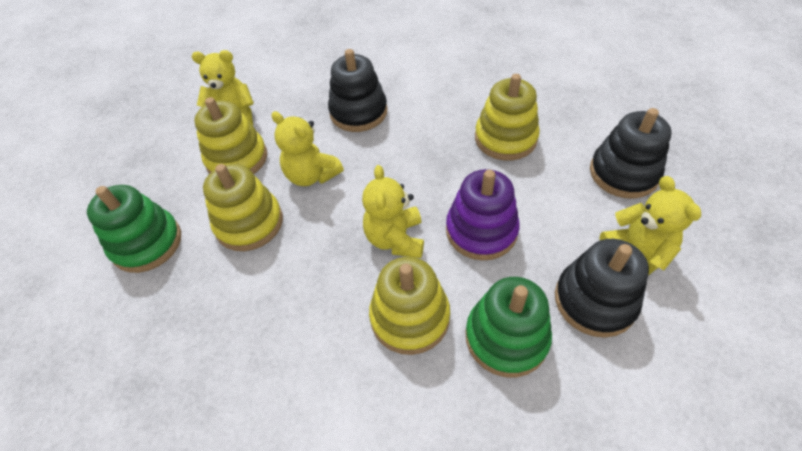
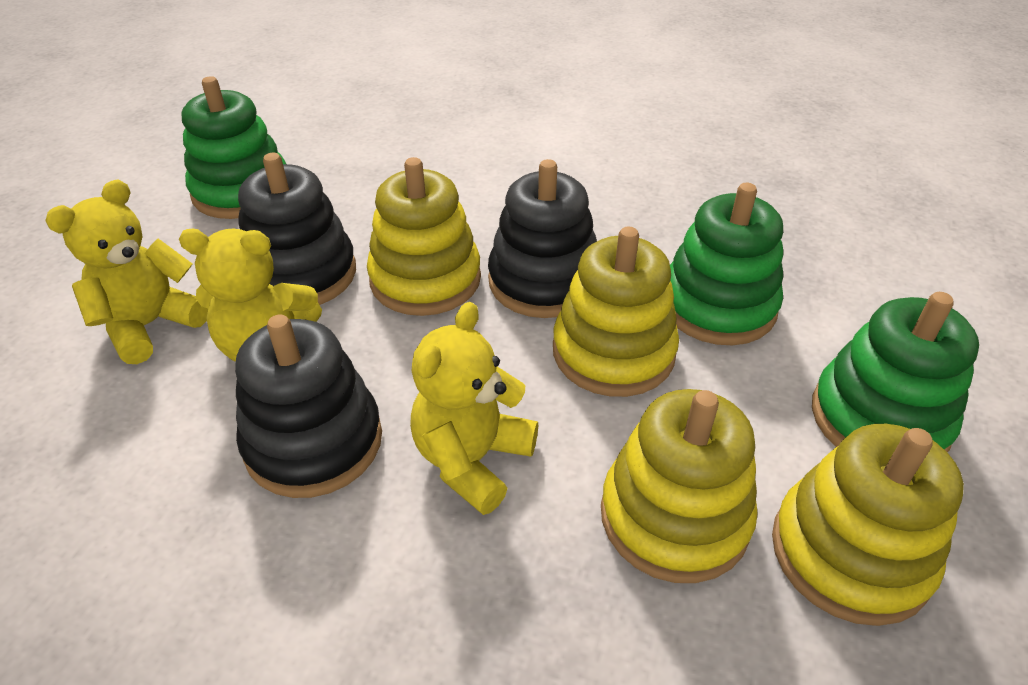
green stacking toy: [87,185,181,273] [465,277,552,377] = 2 -> [182,76,286,219] [670,183,783,345] [812,292,979,453] = 3
purple stacking toy: [446,169,520,260] = 1 -> none = 0
yellow teddy bear: [192,50,254,125] [272,111,344,186] [362,165,424,258] [600,176,701,276] = 4 -> [45,180,208,364] [179,229,322,362] [410,302,538,515] = 3

